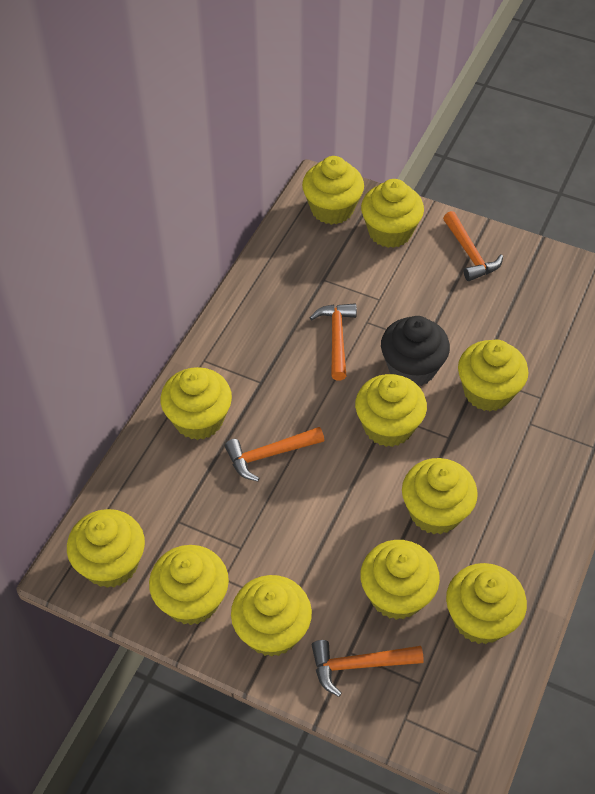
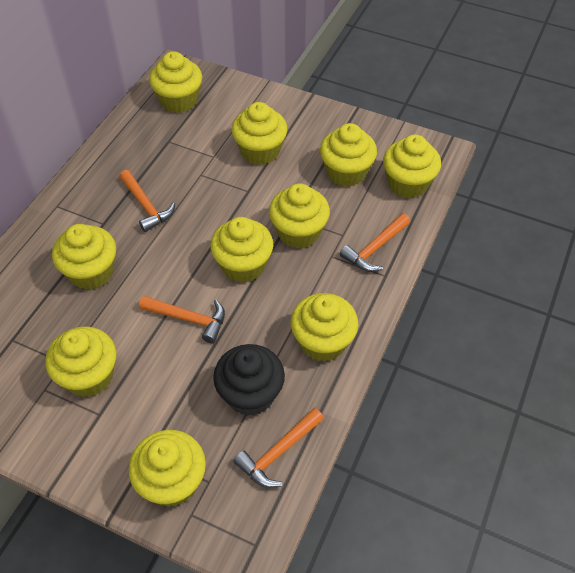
yellow cupcake: [67,509,145,588] [149,545,229,625] [160,367,232,440] [231,575,312,657] [302,156,364,225] [355,374,427,447] [360,540,440,620] [361,179,424,248] [402,458,478,534] [446,563,527,644] [458,340,528,411] = 11 -> [45,326,116,397] [52,224,116,290] [129,430,206,507] [149,51,202,113] [210,217,273,283] [231,102,287,165] [269,183,330,249] [291,293,358,362] [320,123,377,187] [383,135,441,198] = 10

